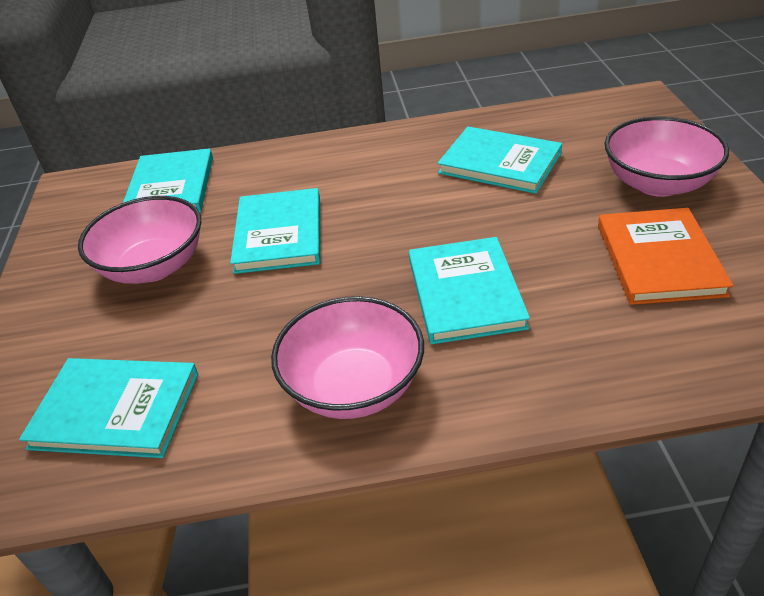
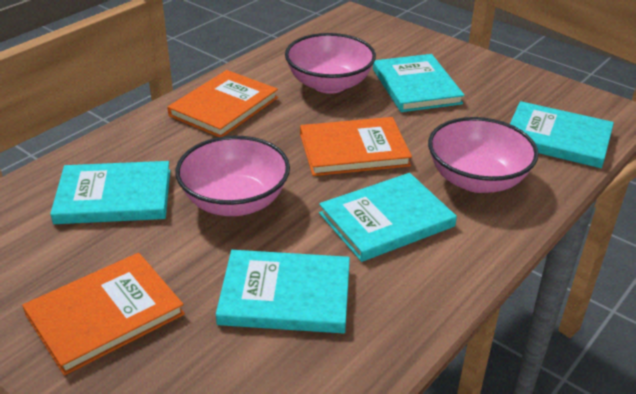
orange book: [598,208,733,305] = 1 -> [22,253,185,376] [167,70,278,137] [300,117,412,176] = 3

